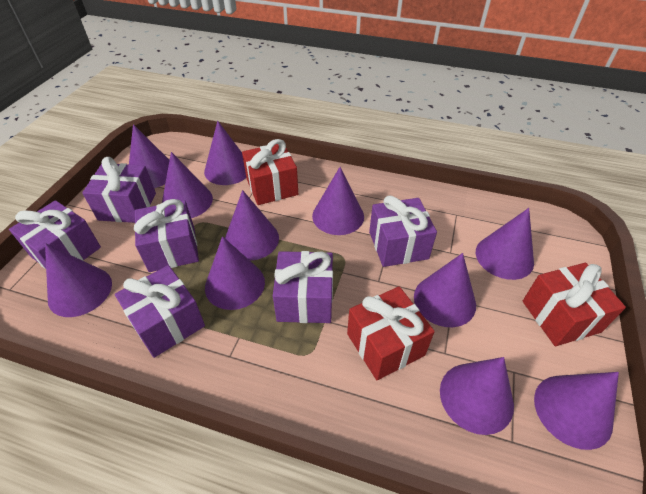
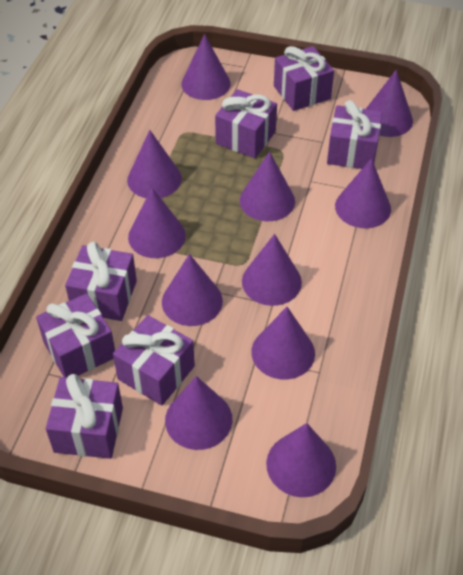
purple gift: [9,200,101,269] [82,157,156,223] [115,265,205,358] [134,199,199,272] [273,251,333,323] [369,196,437,267] = 6 -> [36,293,115,378] [46,374,123,459] [65,241,137,321] [113,315,195,406] [215,89,277,158] [274,46,334,111] [327,100,382,169] = 7
red gift: [242,139,298,205] [347,286,435,380] [522,263,626,346] = 3 -> none = 0

